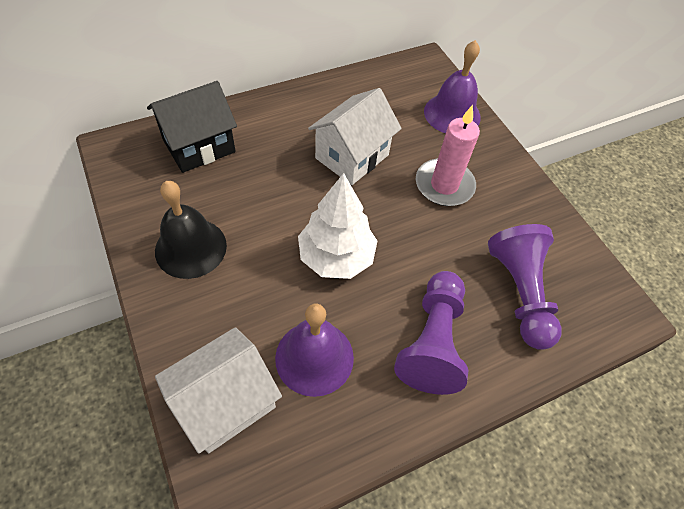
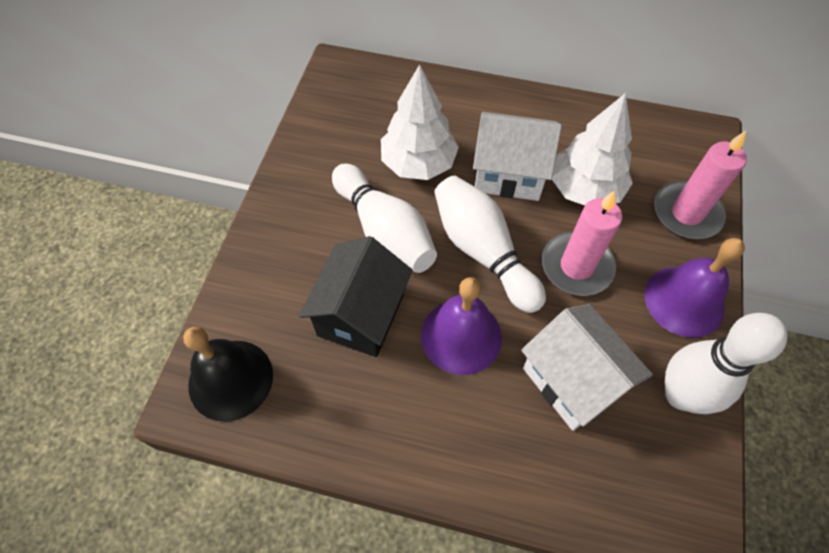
pink candle: [416,105,480,206] = 1 -> [542,190,622,296] [654,131,747,239] = 2
purple pawn: [394,271,469,395] [488,224,562,350] = 2 -> none = 0
white bowling pin: none = 0 -> [332,164,437,273] [434,176,546,313] [665,313,787,414] = 3
white tree: [298,173,377,279] = 1 -> [381,64,459,180] [552,93,633,206] = 2

